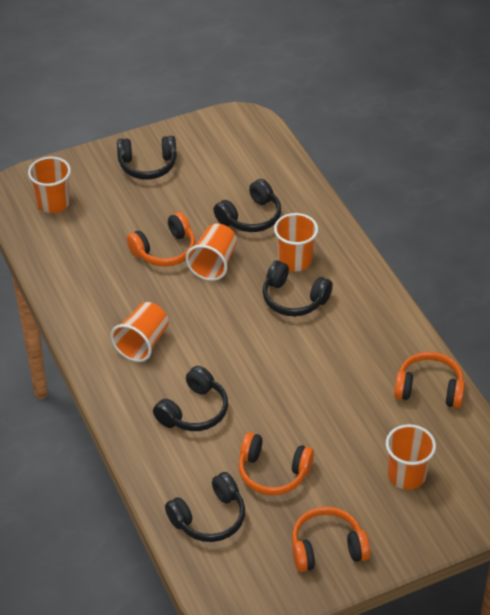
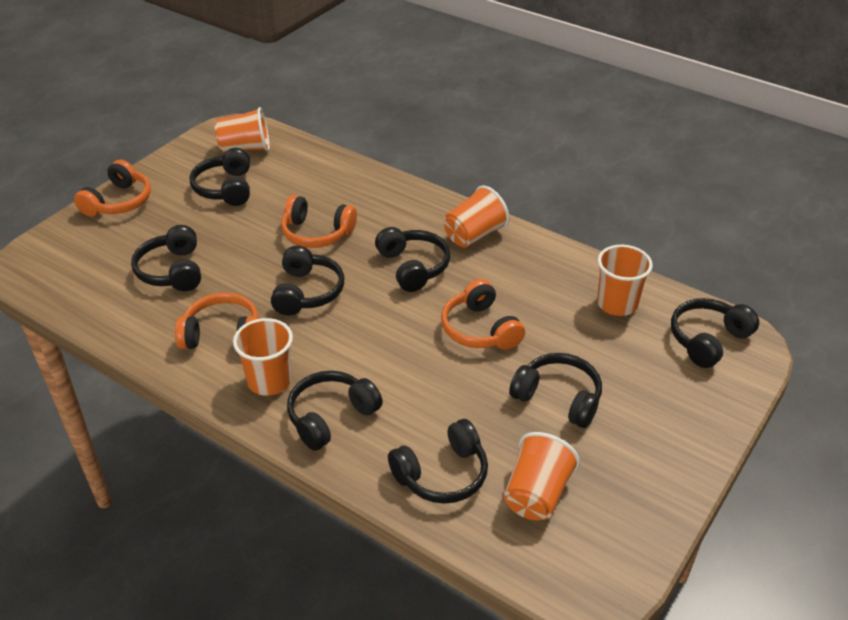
black headphones: [117,136,177,180] [153,366,228,431] [165,472,245,542] [214,179,281,232] [262,260,333,316] = 5 -> [131,225,201,291] [189,148,250,206] [271,246,344,315] [287,371,383,451] [375,227,450,292] [388,419,488,504] [509,353,602,428] [671,298,759,368] = 8

